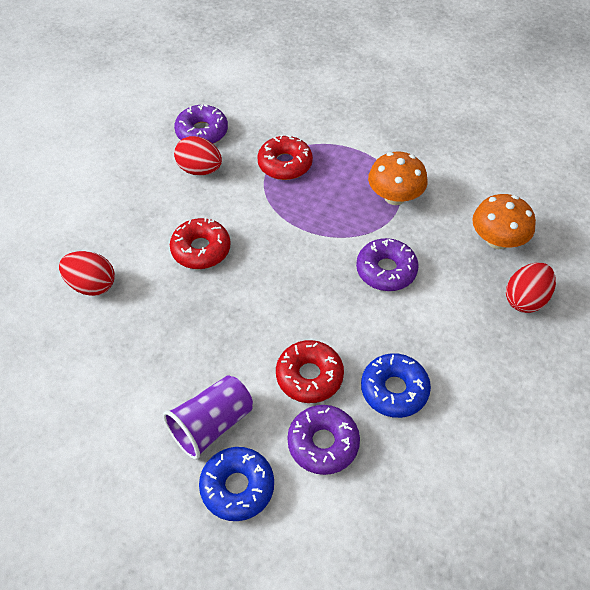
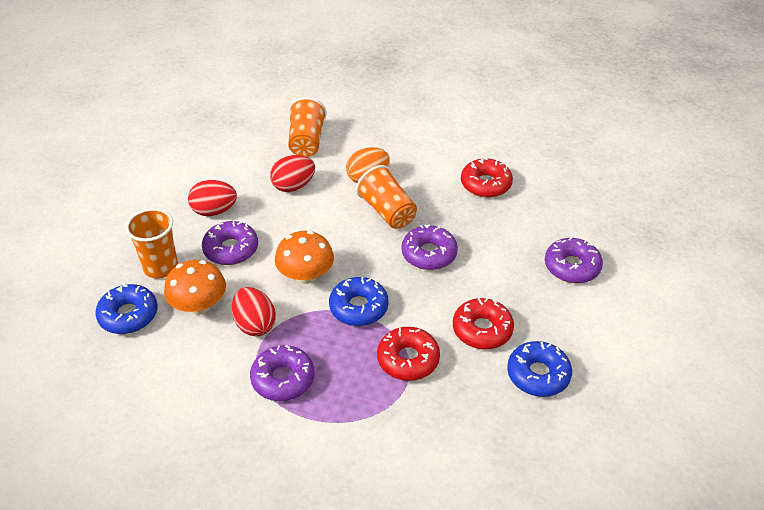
blue donut: [199,447,274,521] [361,353,431,418] = 2 -> [96,284,158,334] [329,277,389,326] [507,341,572,397] = 3
orange cup: none = 0 -> [125,208,178,279] [288,97,327,157] [356,165,417,229] = 3
orange egg: none = 0 -> [346,147,390,183] = 1
purple cup: [163,375,253,460] = 1 -> none = 0
purple donut: [174,104,228,144] [287,405,360,475] [356,238,419,291] = 3 -> [202,221,258,265] [250,345,315,401] [401,225,458,270] [545,237,603,283] = 4

